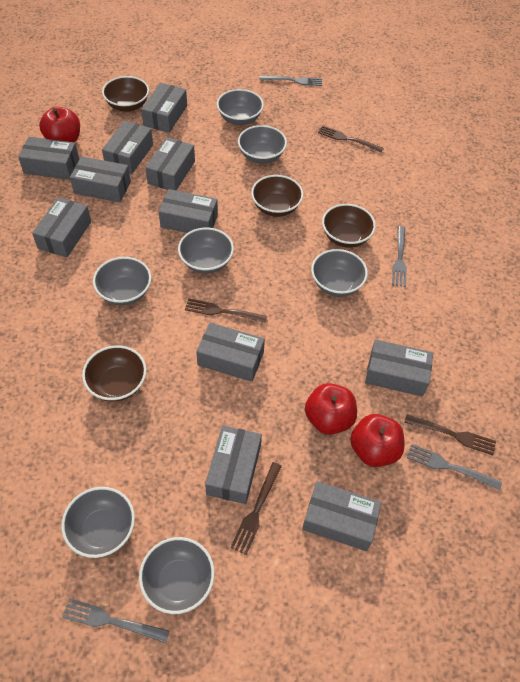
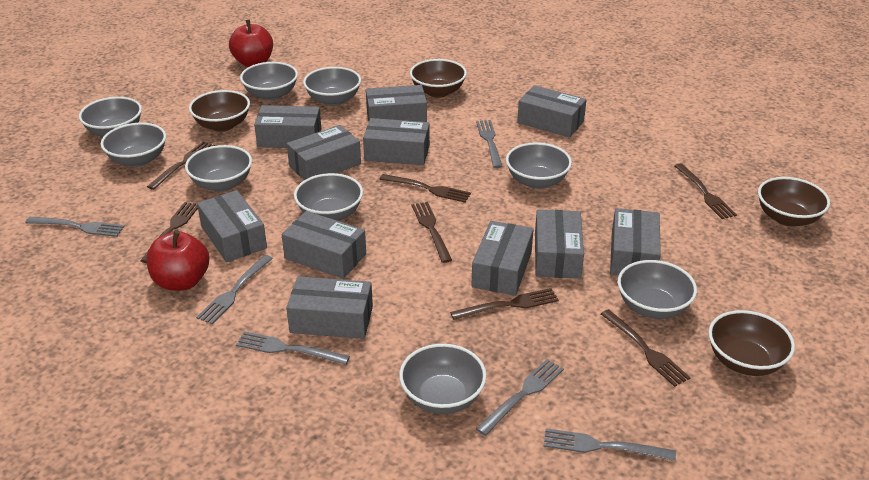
brown fork: [185,298,267,323] [230,462,282,555] [318,126,384,153] [404,414,496,455] = 4 -> [140,202,198,263] [147,142,215,190] [379,174,471,203] [412,202,452,263] [450,288,559,320] [601,309,691,387] [675,163,737,219] = 7
grey bowl: [61,487,135,558] [93,257,151,305] [139,537,215,614] [178,228,234,274] [217,89,264,125] [238,125,287,164] [311,249,368,297] = 7 -> [79,97,142,137] [101,123,166,167] [185,145,252,192] [240,62,298,101] [294,173,363,221] [303,67,361,106] [399,344,487,414] [506,142,572,189] [617,260,697,319] = 9
grey fork: [62,598,169,643] [259,76,322,86] [392,226,407,287] [407,444,502,490] = 4 -> [25,217,125,237] [196,255,273,324] [236,331,350,365] [476,120,503,168] [476,359,564,436] [543,428,676,461] = 6
red apple: [39,107,80,142] [305,383,357,435] [350,414,405,467] = 3 -> [147,230,209,291] [229,20,273,67] = 2

